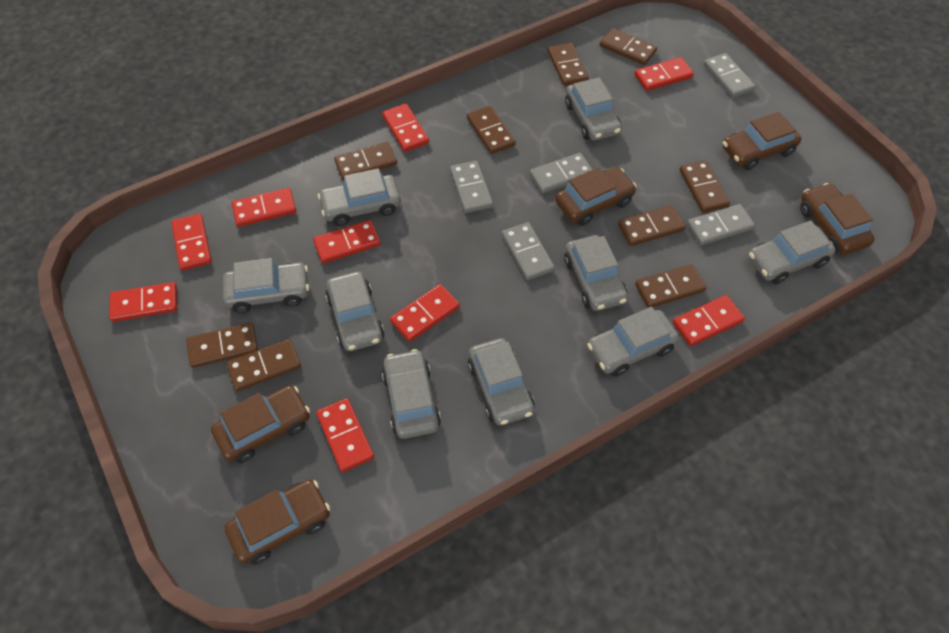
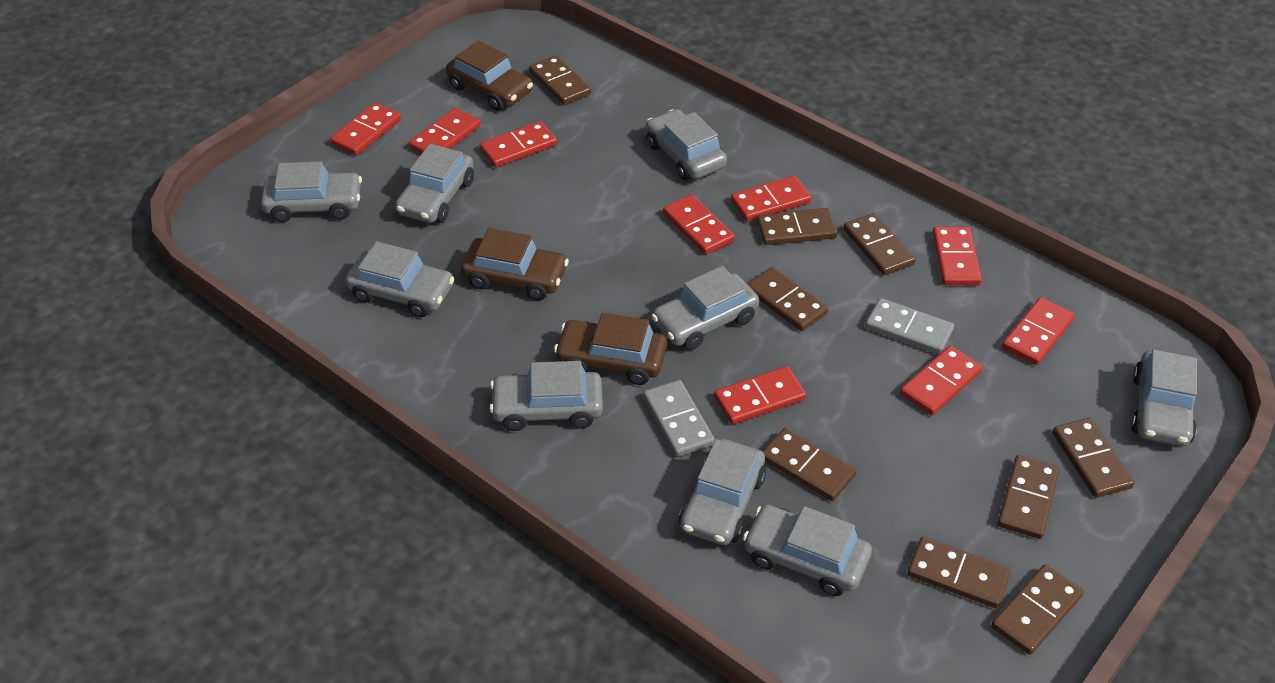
brown car: [211,385,310,463] [225,480,330,565] [555,167,637,226] [723,112,801,170] [800,183,875,255] = 5 -> [446,41,533,111] [461,228,569,300] [554,313,667,385] = 3
grey domino: [450,161,493,213] [502,222,555,280] [530,153,593,193] [687,204,755,245] [703,53,755,98] = 5 -> [643,380,715,457] [865,298,954,355] = 2

